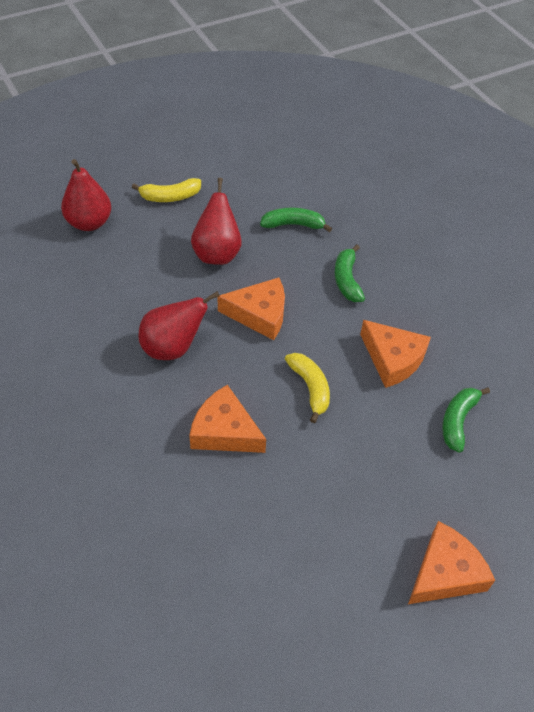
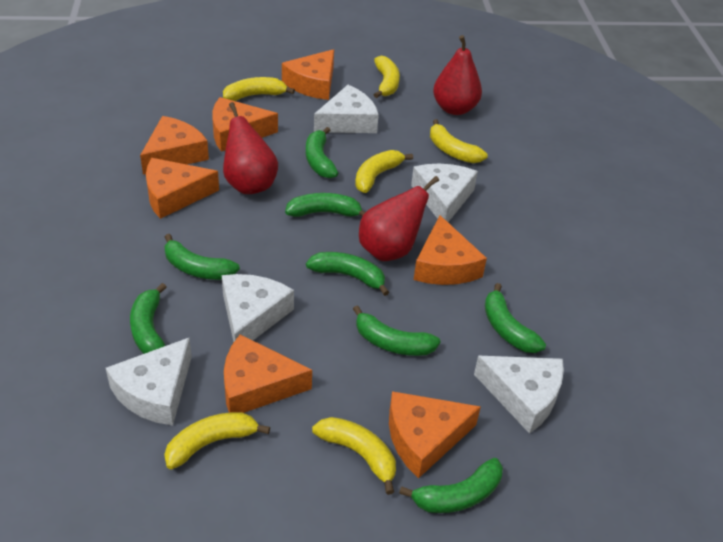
green banana: [260,208,332,232] [335,245,365,302] [442,387,490,453] = 3 -> [130,283,167,354] [164,234,240,280] [285,193,365,217] [306,127,338,178] [306,252,389,296] [353,305,441,356] [399,458,503,513] [485,283,546,353] = 8
orange cheese: [189,385,266,453] [218,278,285,340] [360,320,431,388] [408,521,495,604] = 4 -> [140,116,209,174] [146,158,219,219] [212,97,278,152] [224,334,312,413] [282,49,334,100] [389,391,481,478] [414,215,487,285] = 7
white cheese: none = 0 -> [106,337,192,426] [222,274,294,342] [314,85,379,133] [411,164,478,222] [474,356,564,434] = 5
yellow banana: [132,178,201,202] [285,353,330,423] = 2 -> [164,412,270,469] [223,77,295,101] [312,417,396,495] [355,150,413,193] [374,56,400,98] [430,119,488,163] = 6

